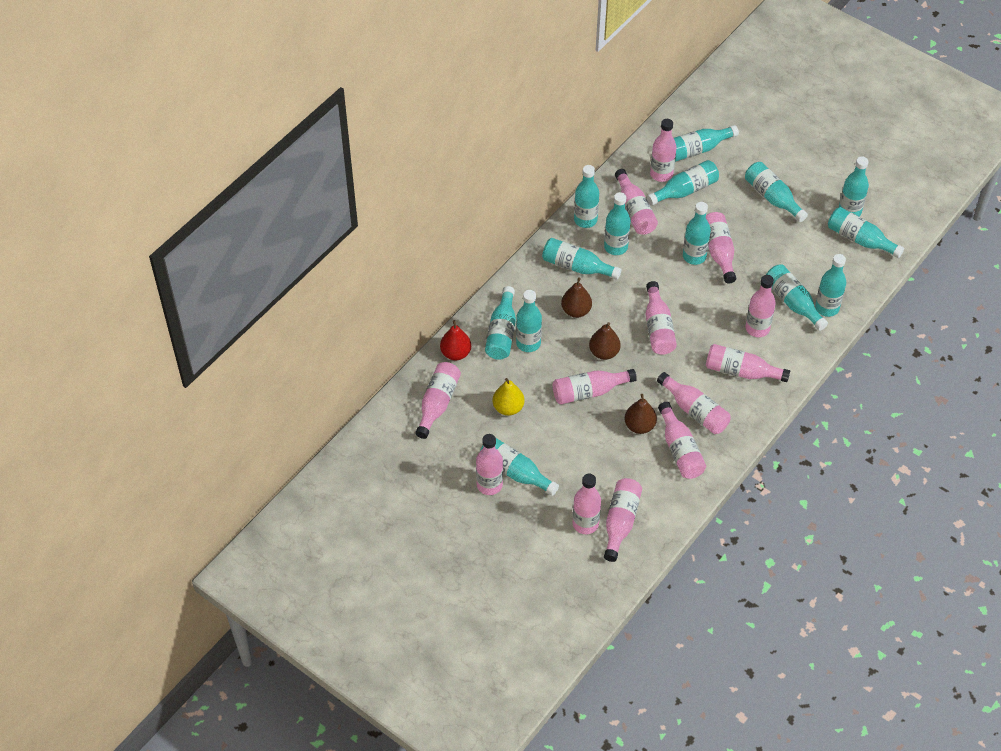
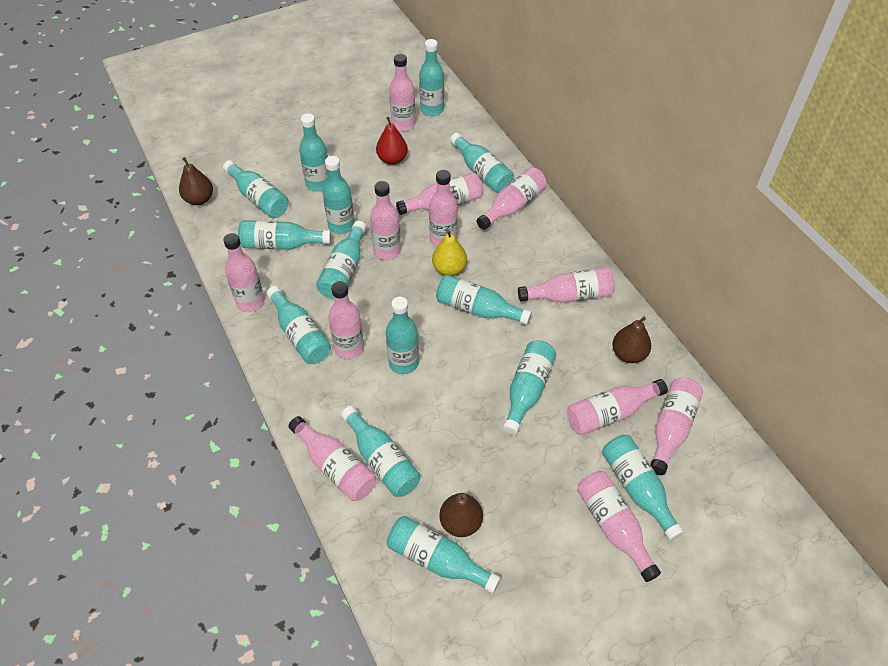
pink bottle: [415,362,461,439] [476,434,503,495] [553,369,637,404] [572,474,601,534] [604,478,642,562] [615,169,658,235] [646,281,677,355] [650,119,677,182] [657,372,731,434] [658,402,706,479] [706,212,736,284] [706,344,790,382] [745,275,776,337] = 13 -> [223,233,265,311] [288,416,376,501] [328,281,364,359] [370,181,401,259] [389,54,416,131] [396,172,483,215] [429,170,458,247] [477,167,547,230] [518,267,615,303] [567,379,668,435] [577,471,661,582] [650,377,703,475] = 12

